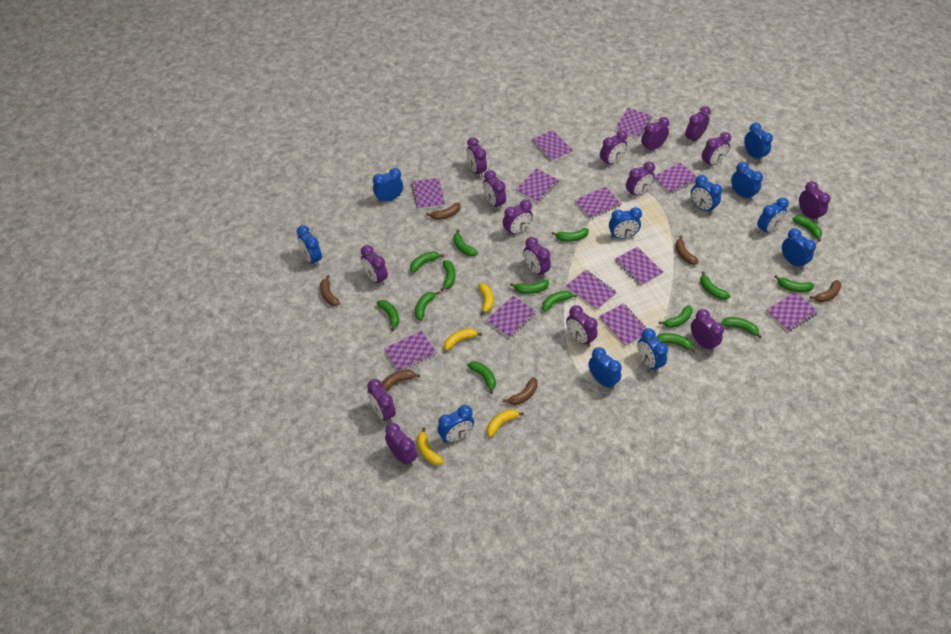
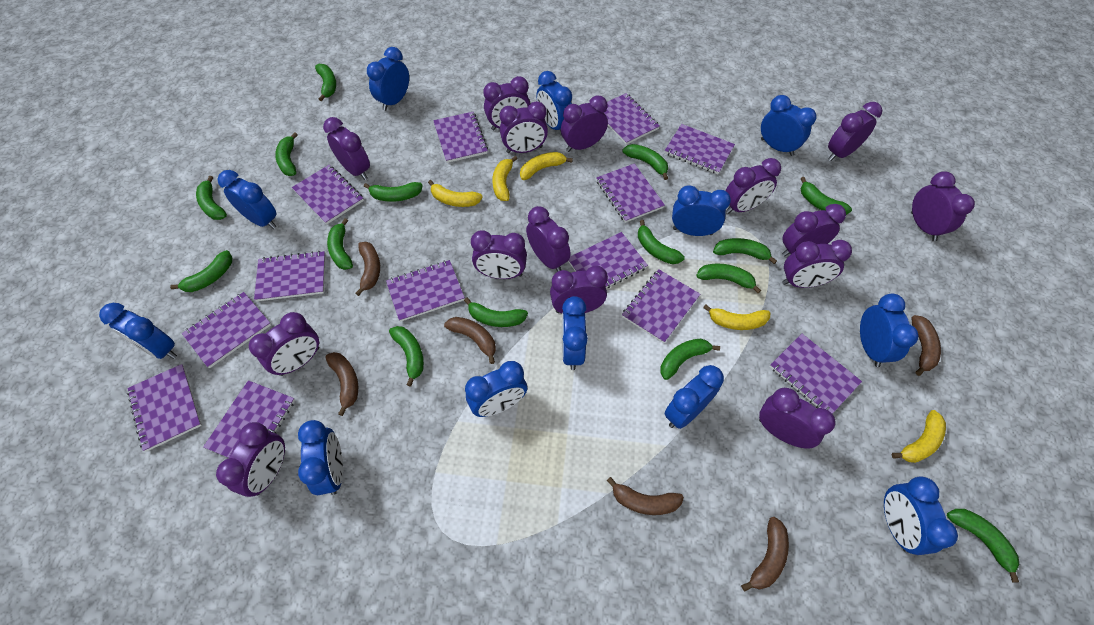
blue clock: [297,225,322,267] [373,168,403,203] [437,405,474,443] [588,347,622,390] [609,207,642,239] [637,328,668,373] [691,175,722,214] [731,162,763,201] [744,123,773,162] [757,197,789,235] [782,228,816,270] = 11 -> [99,303,177,359] [217,170,277,229] [298,420,343,495] [367,47,409,111] [465,361,527,417] [537,71,572,131] [562,296,588,370] [664,365,724,429] [672,185,731,236] [761,95,817,156] [860,293,919,367] [884,477,958,555] = 12
purple notebook: [384,331,437,371] [411,178,445,210] [486,296,537,338] [515,168,559,203] [531,130,573,162] [566,270,617,310] [575,187,621,219] [599,303,647,347] [615,108,652,138] [615,247,663,286] [654,162,697,194] [766,292,818,332] = 12 -> [127,364,202,452] [182,292,271,368] [203,380,295,458] [254,251,326,301] [292,165,364,225] [386,260,465,322] [433,112,488,163] [568,232,648,288] [596,163,665,223] [604,93,660,145] [622,269,700,343] [665,124,735,174] [769,334,862,414] = 13
yellow banana: [417,427,444,465] [444,328,482,350] [478,283,493,315] [487,409,524,437] = 4 -> [428,180,483,207] [492,156,517,201] [520,152,573,180] [703,305,770,330] [892,410,946,463] = 5

